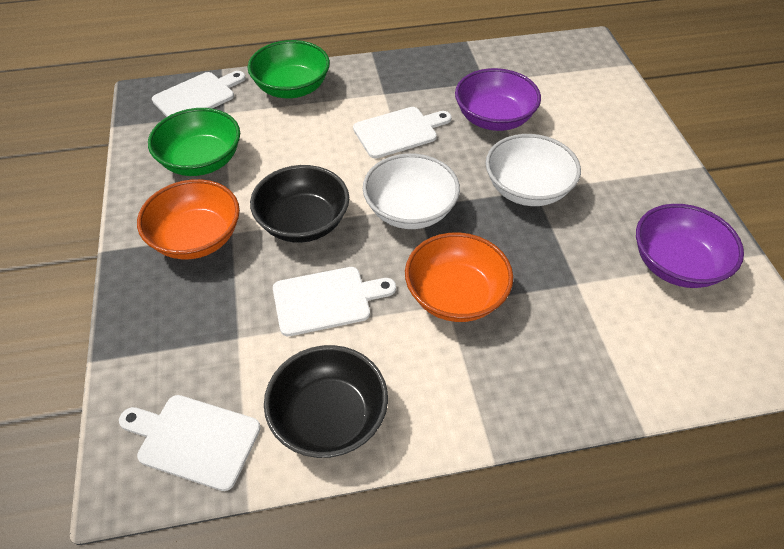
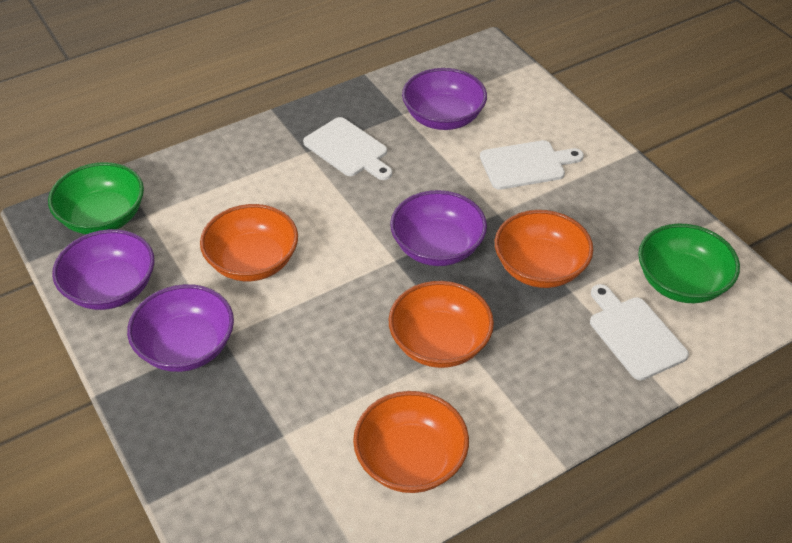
black bowl: [250,165,349,243] [264,345,388,458] = 2 -> none = 0
orange bowl: [137,179,240,260] [405,232,513,322] = 2 -> [200,204,298,281] [353,391,469,493] [389,281,494,368] [495,210,593,288] = 4
purple bowl: [455,68,541,131] [636,204,744,288] = 2 -> [52,229,154,310] [127,284,234,372] [390,190,487,266] [402,68,487,130] = 4
white bowl: [363,153,460,229] [486,134,581,206] = 2 -> none = 0
white cutting board: [119,395,261,491] [152,71,246,117] [273,267,396,336] [353,107,452,159] = 4 -> [303,117,392,180] [480,140,584,190] [590,284,689,380] = 3

